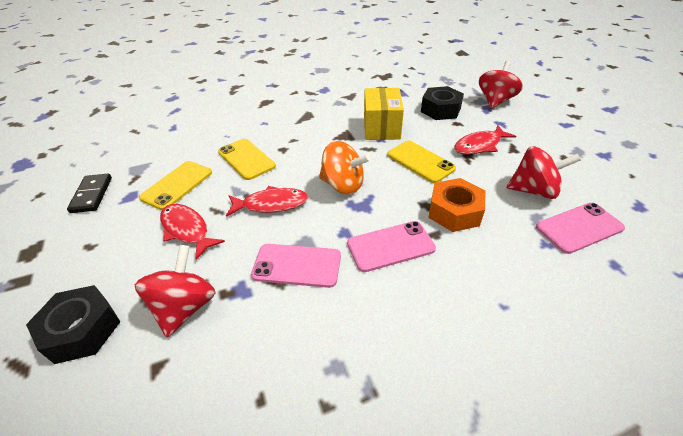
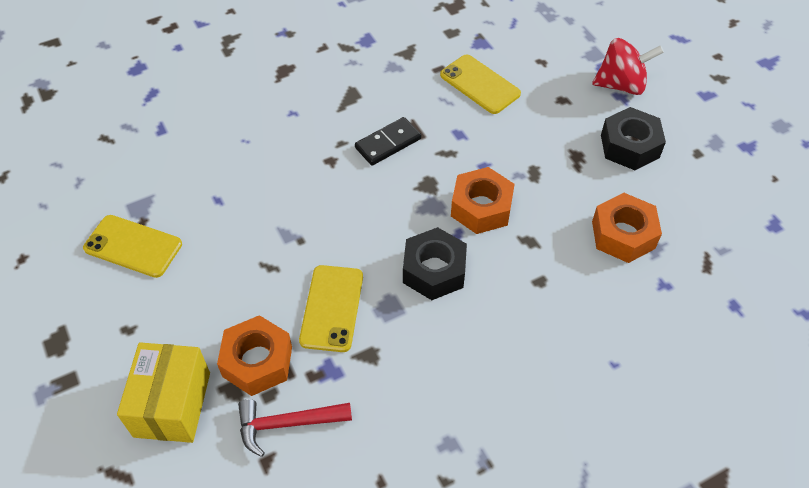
orange nut: [428,178,485,232] = 1 -> [217,315,292,396] [451,167,515,234] [592,193,662,263] = 3
orange spinning top: [319,141,371,195] = 1 -> none = 0
pink phone: [251,244,341,288] [347,221,436,272] [536,203,625,254] = 3 -> none = 0
red fish: [160,204,225,260] [226,186,308,217] [454,125,516,155] = 3 -> none = 0
red hammer: none = 0 -> [238,399,352,457] = 1
red spinning top: [135,245,216,338] [479,61,523,109] [507,146,581,199] = 3 -> [592,38,664,95] = 1

